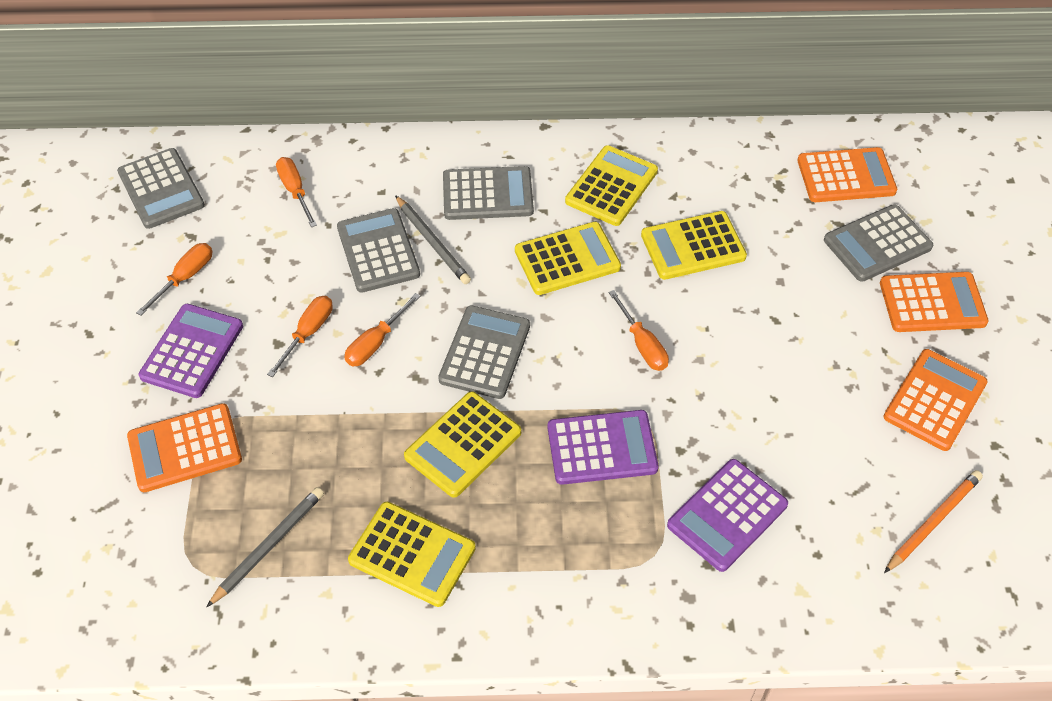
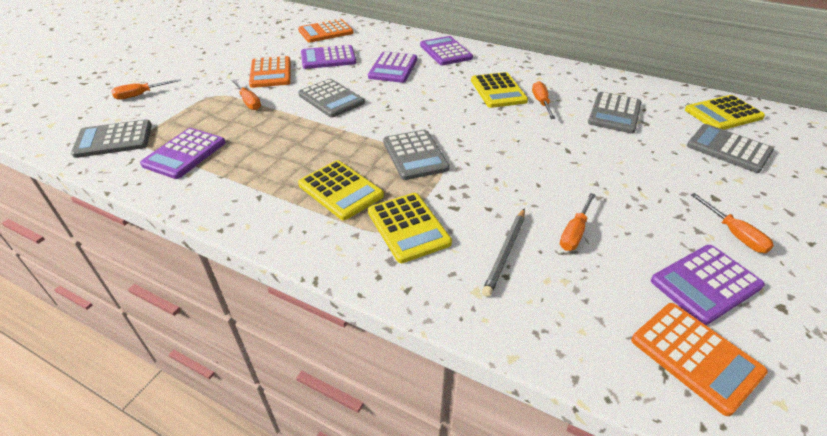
grey pencil: [207,487,324,607] [395,195,471,284] = 2 -> [482,208,525,297] = 1
orange calculator: [127,403,242,492] [797,147,897,202] [880,272,989,332] [884,349,988,451] = 4 -> [249,56,291,88] [298,19,353,42] [631,303,768,416] = 3
orange pencil: [884,470,983,573] = 1 -> none = 0
purple calculator: [139,304,243,398] [547,410,658,485] [667,459,788,572] = 3 -> [140,128,226,179] [301,45,356,69] [368,51,417,83] [420,36,473,65] [651,245,765,325] = 5
yellow calculator: [348,502,476,607] [404,391,521,498] [515,222,621,295] [565,145,658,226] [641,211,747,280] = 5 -> [298,160,384,220] [368,193,452,263] [471,72,528,108] [685,95,765,130] = 4

